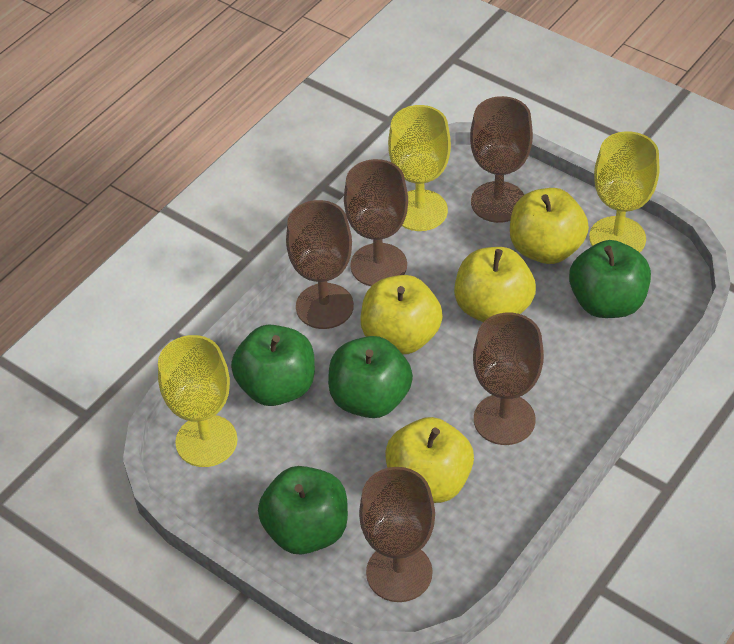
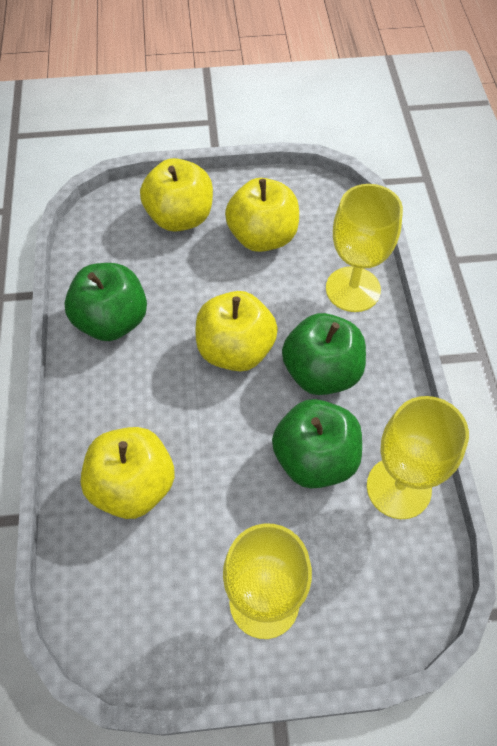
brown goblet: [286,200,354,329] [344,159,408,286] [359,467,435,602] [470,96,533,223] [473,313,544,445] = 5 -> none = 0
green apple: [231,325,315,406] [258,466,348,554] [328,336,413,418] [569,240,651,318] = 4 -> [64,263,147,341] [272,399,362,489] [282,313,366,395] = 3

